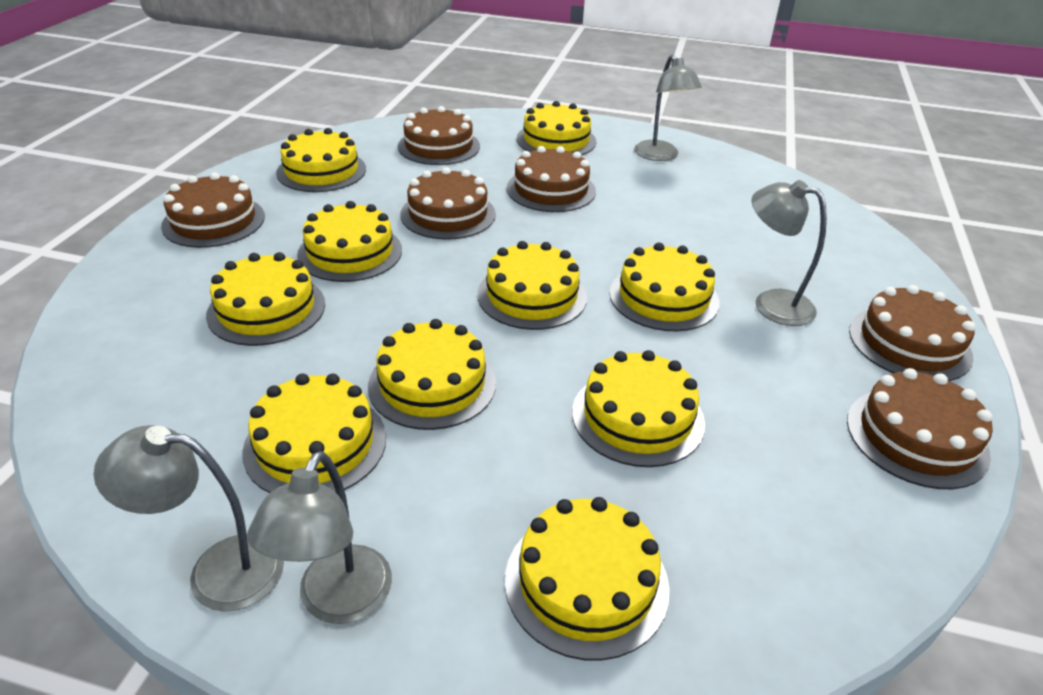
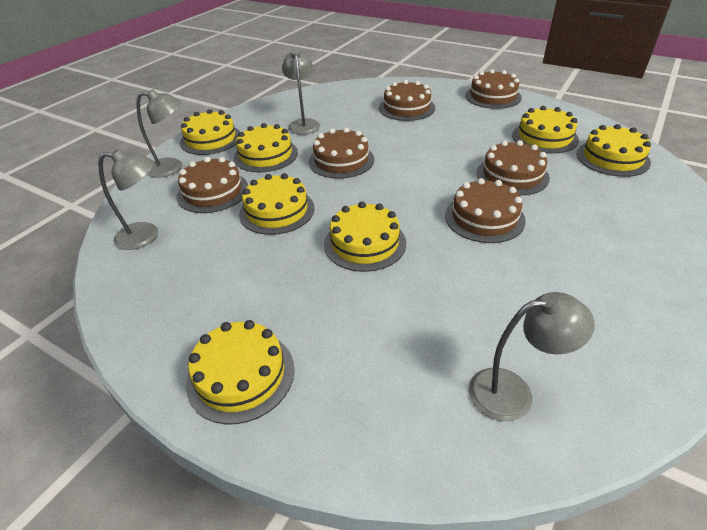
yellow cake: [206,252,325,346] [242,374,386,493] [276,128,366,192] [297,201,402,282] [368,319,496,430] [477,241,587,330] [505,497,669,661] [517,101,596,155] [572,350,705,467] [610,243,719,331] = 10 -> [180,109,240,155] [186,320,295,424] [234,123,298,172] [239,173,314,235] [324,202,406,272] [512,106,579,154] [576,124,651,177] = 7

